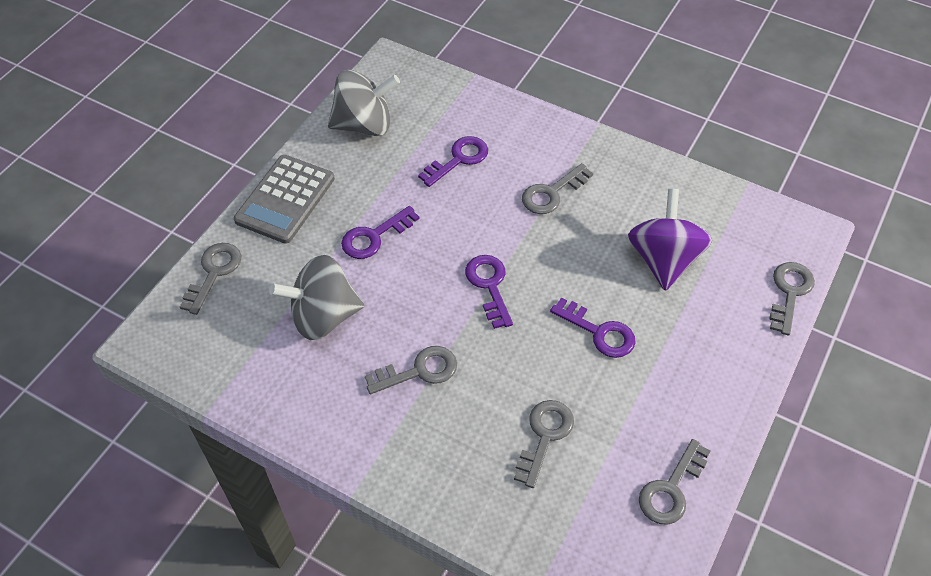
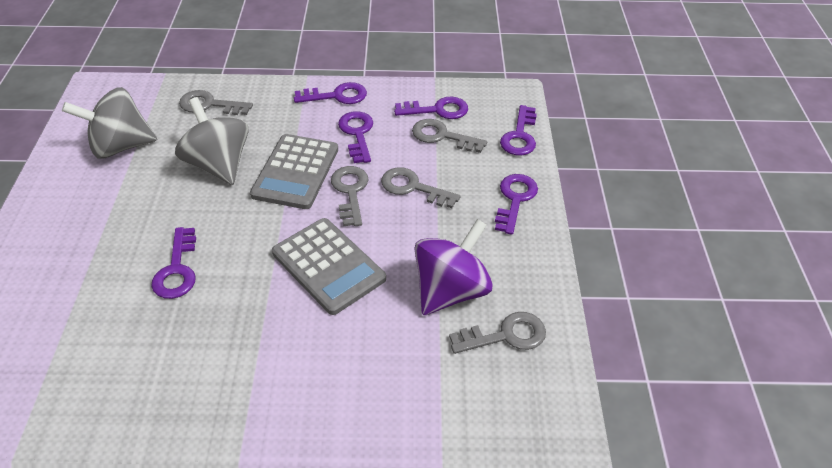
grey calculator: [234,155,335,244] = 1 -> [250,134,338,209] [272,218,386,315] = 2
grey key: [180,243,241,315] [365,346,457,394] [514,400,574,488] [522,163,593,214] [639,439,710,525] [769,262,815,336] = 6 -> [179,90,253,115] [331,166,369,226] [381,167,460,208] [412,119,487,153] [449,312,546,354] = 5
purple key: [341,206,420,259] [418,136,488,187] [465,255,513,329] [550,297,635,358] = 4 -> [151,227,196,299] [294,82,367,104] [338,111,373,163] [394,97,468,119] [495,174,538,235] [500,105,537,155] = 6

